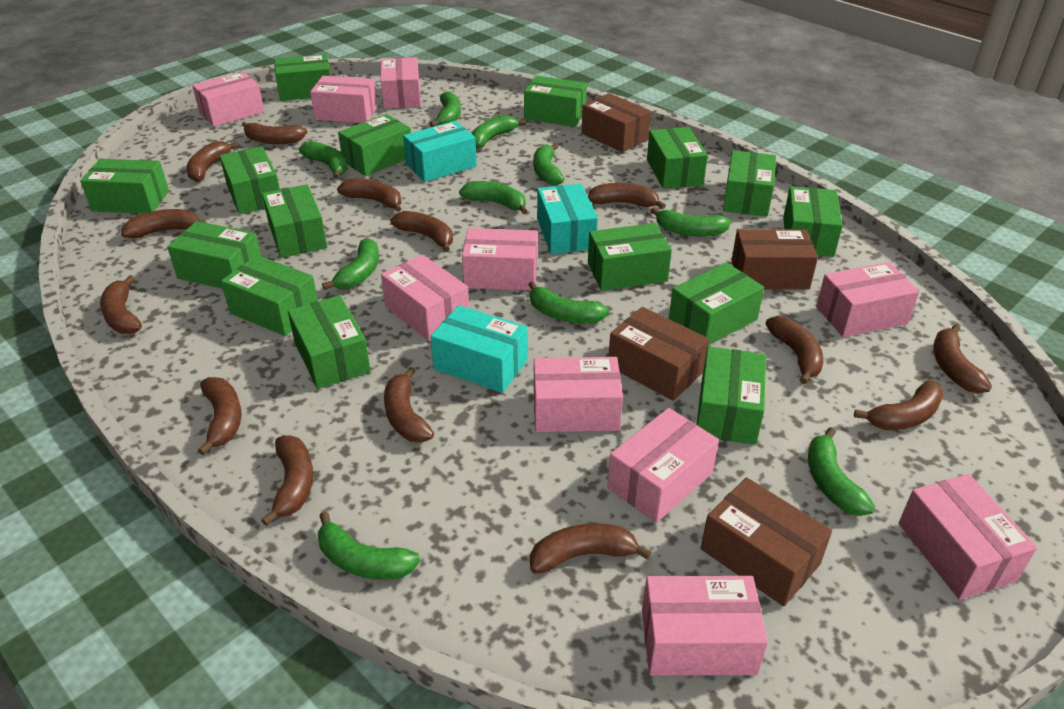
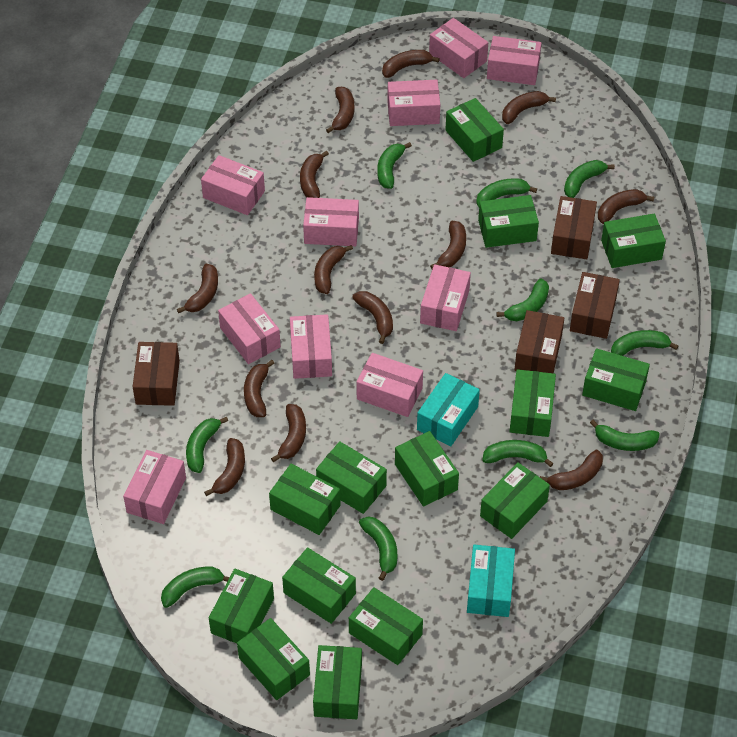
brown banana: [100,275,142,334] [121,209,207,238] [186,141,239,182] [198,377,242,455] [242,122,307,144] [261,435,313,526] [337,179,401,212] [384,367,434,443] [390,211,453,252] [530,523,651,574] [588,183,666,209] [765,316,823,384] [854,380,944,430] [933,324,992,393] = 14 -> [177,264,218,313] [204,438,245,496] [244,360,274,417] [271,404,306,463] [300,150,329,198] [314,245,353,294] [326,87,354,133] [352,291,393,344] [382,50,440,78] [430,221,466,269] [502,91,556,124] [540,450,603,490] [598,189,654,224] = 13
green box: [80,159,169,214] [167,221,261,289] [220,147,280,214] [221,255,318,336] [262,184,327,258] [275,54,331,101] [288,295,371,389] [338,114,411,176] [524,76,587,127] [588,223,672,291] [647,127,708,189] [669,262,764,345] [697,346,766,445] [723,150,776,217] [783,186,843,257] = 15 -> [209,569,274,643] [237,618,310,700] [269,464,341,535] [282,547,356,624] [313,645,362,719] [316,441,387,514] [349,587,423,665] [395,431,459,507] [445,98,504,162] [478,195,539,248] [480,462,550,539] [509,369,556,437] [582,348,650,411] [601,214,666,268] = 14
turquoise box: [403,121,477,182] [430,305,528,393] [537,184,598,254] = 3 -> [417,373,480,447] [467,545,515,617] = 2

